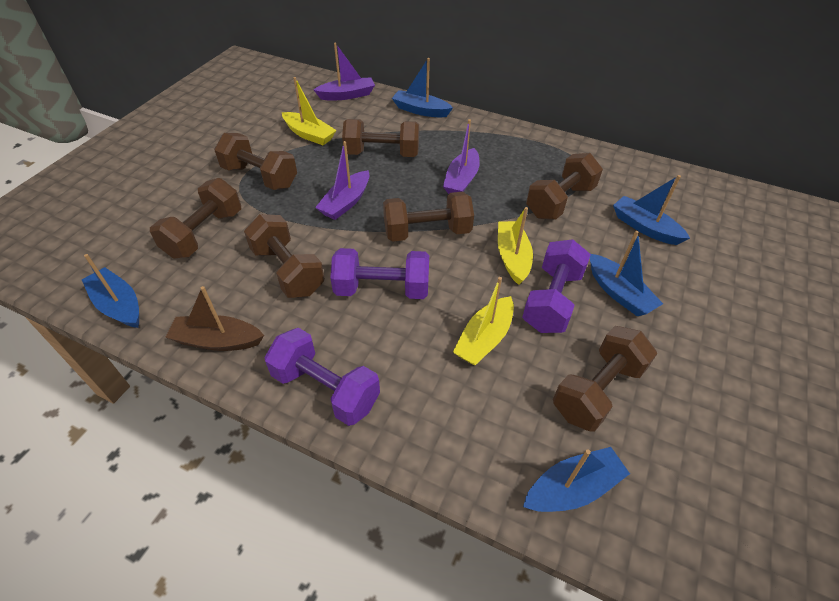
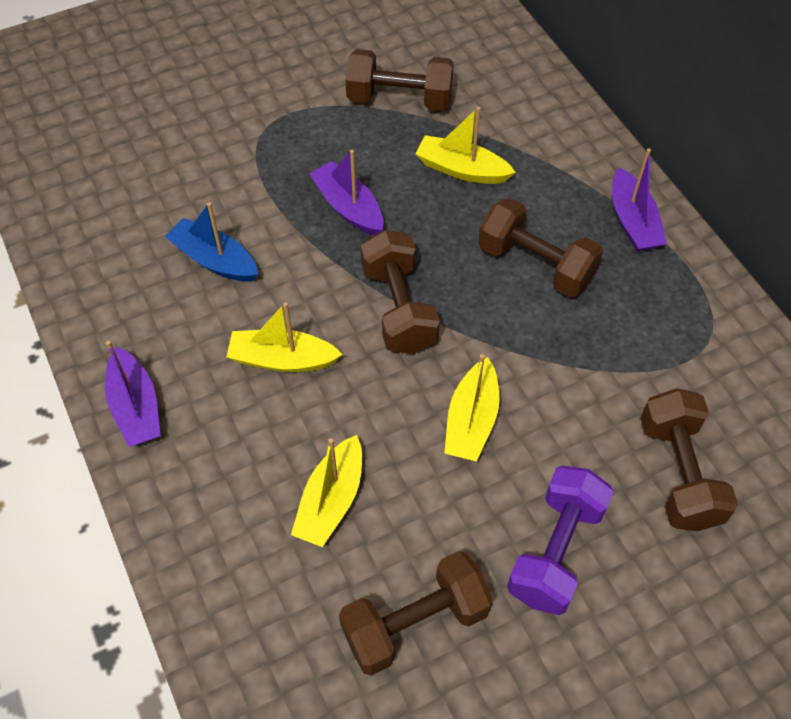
blue boat: [82,254,139,328] [392,58,453,117] [523,447,630,512] [590,231,663,316] [613,175,690,245] = 5 -> [165,202,259,282] = 1
brown boat: [165,286,264,351] = 1 -> none = 0
brown dumbbell: [150,178,241,259] [214,133,297,190] [244,214,325,298] [342,119,419,157] [383,192,474,242] [526,153,603,220] [553,326,657,432] = 7 -> [339,551,493,676] [345,49,454,110] [361,230,440,354] [478,198,603,297] [640,388,738,531] = 5
purple dumbbell: [265,328,380,426] [330,248,429,299] [522,239,591,333] = 3 -> [507,465,614,615] = 1
yellow boat: [282,77,336,145] [453,277,514,365] [498,207,533,285] = 3 -> [226,302,343,372] [291,435,362,547] [415,107,516,184] [444,354,499,462] = 4

